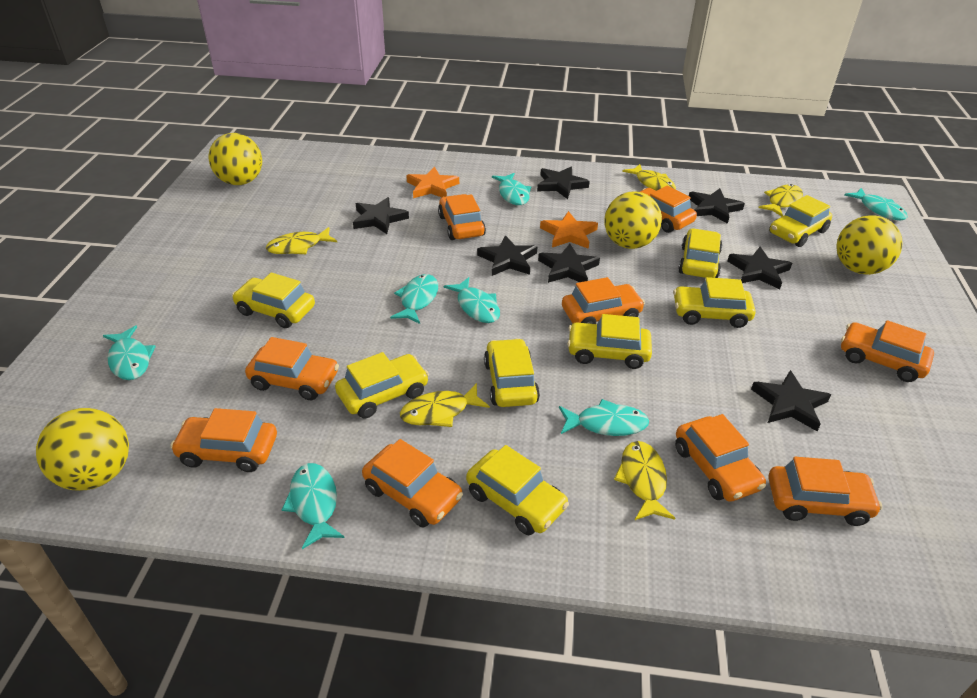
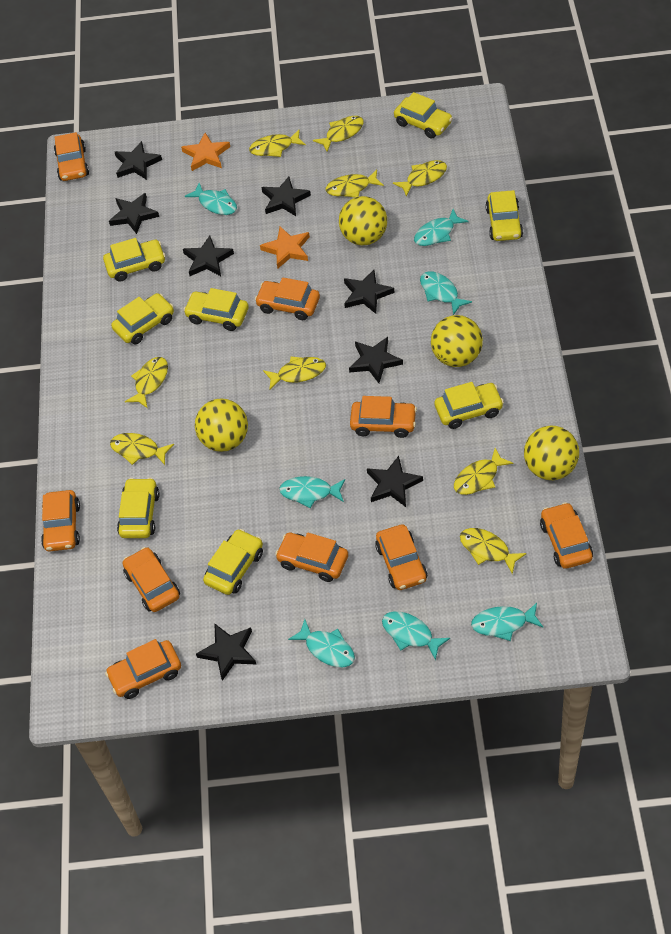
black star: [353,197,409,234] [477,235,538,276] [537,166,590,199] [538,244,600,283] [689,188,745,224] [727,247,792,289] [751,370,831,431] = 7 -> [109,193,159,234] [115,141,162,180] [183,236,234,276] [196,623,257,681] [261,176,311,216] [344,270,394,314] [349,337,403,383] [367,456,423,507] = 8
yellow fish: [266,227,337,254] [400,383,490,427] [614,441,675,520] [622,164,676,191] [758,184,803,216] = 5 -> [110,433,174,465] [125,357,168,408] [249,130,306,157] [263,356,326,390] [313,116,364,152] [326,170,384,198] [393,160,447,197] [454,448,513,495] [460,528,527,574] = 9

